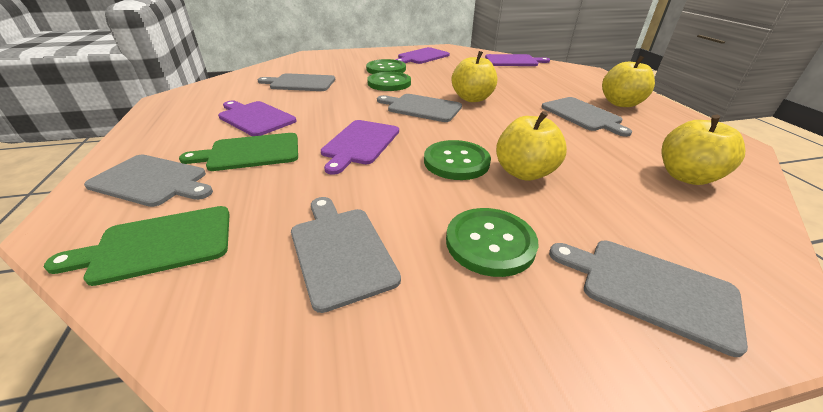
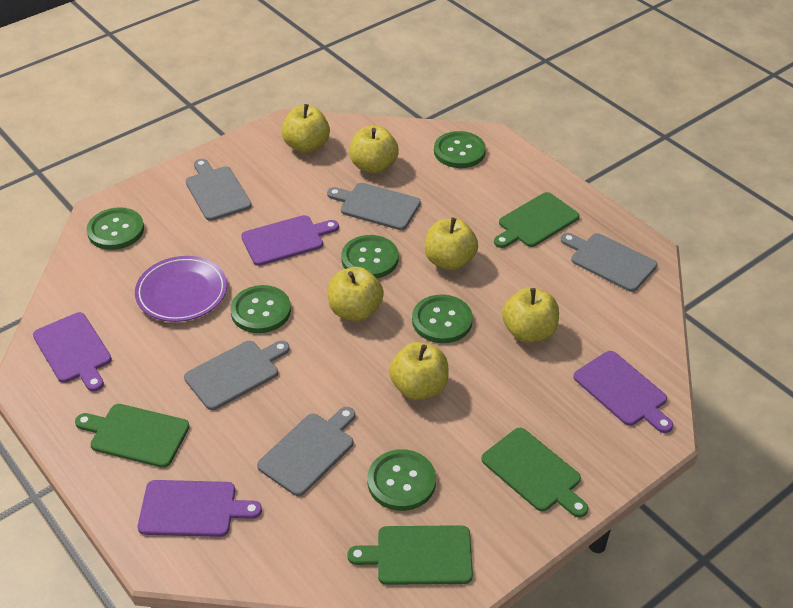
green button: [366,59,406,74] [367,72,411,91] [424,140,491,180] [446,208,538,277] = 4 -> [87,207,144,250] [230,285,291,333] [341,235,399,278] [367,449,436,511] [412,294,473,343] [434,131,486,168] = 6
green cutting board: [44,206,230,286] [179,133,298,171] = 2 -> [75,404,190,468] [347,525,473,585] [481,428,588,518] [494,192,579,248] = 4
grey cutting board: [84,154,213,207] [258,73,335,91] [291,197,401,313] [377,94,462,122] [542,97,632,137] [549,241,748,357] = 6 -> [184,341,290,410] [185,159,252,221] [257,407,355,496] [327,183,421,230] [561,233,657,292] = 5
purple plate: none = 0 -> [135,256,227,322] = 1
yellow apple: [452,51,497,102] [496,111,567,181] [602,56,655,107] [662,115,745,185] = 4 -> [281,104,330,153] [328,267,384,321] [349,126,399,174] [389,342,449,400] [425,218,478,270] [502,287,559,343] = 6

